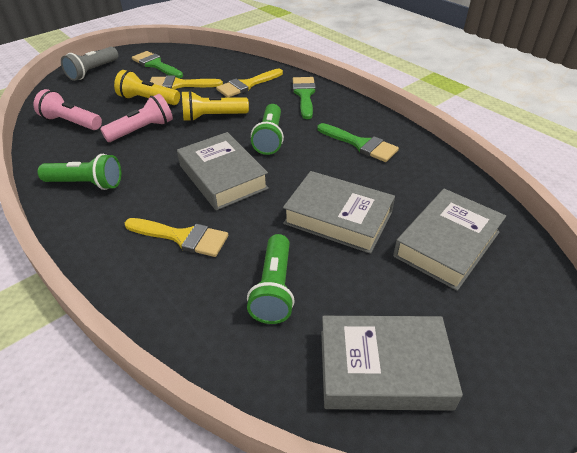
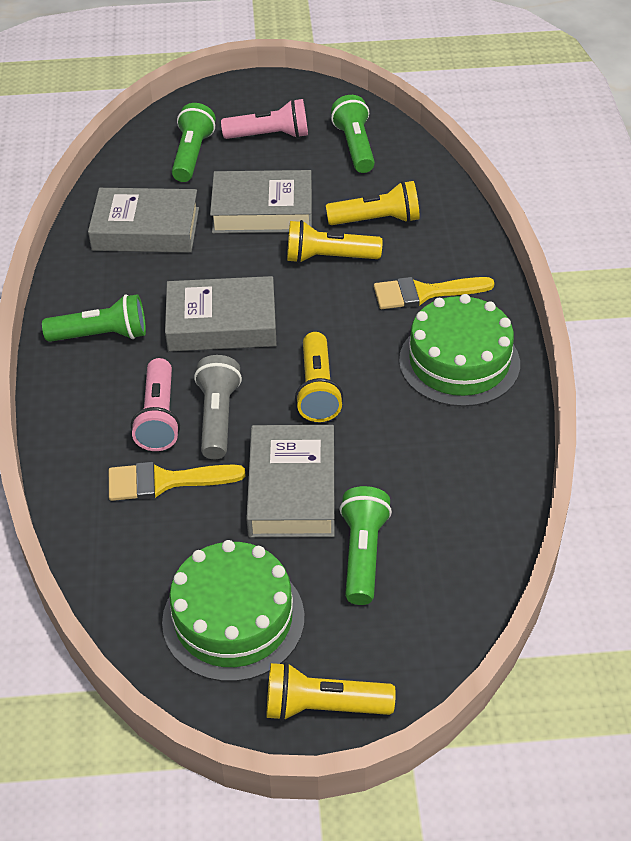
green brush: [132,51,183,78] [293,77,316,119] [317,123,399,162] = 3 -> none = 0
green cake: none = 0 -> [162,540,305,682] [399,294,520,407] = 2
green flashlight: [38,154,121,190] [247,234,295,324] [251,104,284,155] = 3 -> [42,294,146,342] [172,103,216,182] [331,95,375,173] [340,486,392,605] = 4
yellow brush: [125,218,228,257] [150,75,223,89] [216,69,283,98] = 3 -> [109,462,246,501] [374,277,494,309] = 2
yellow flashlight: [114,70,180,105] [182,90,249,122] = 2 -> [267,662,396,721] [287,220,382,263] [295,332,343,422] [326,181,420,225] = 4

